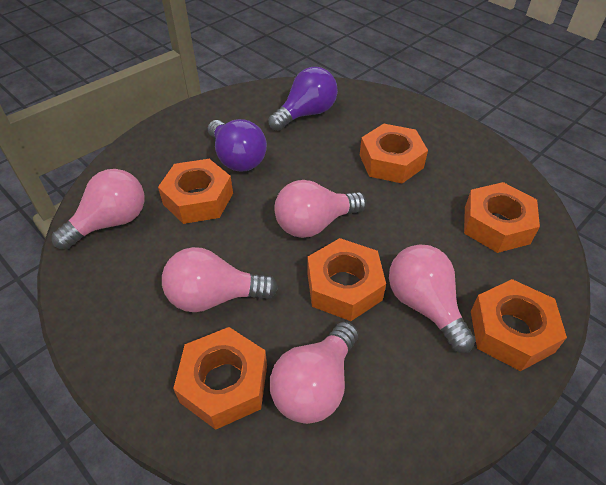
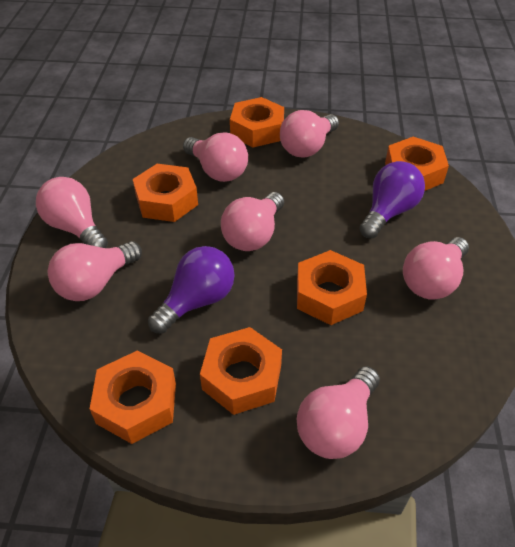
pink light bulb: [52,169,145,250] [162,247,278,312] [270,322,358,424] [274,180,367,238] [389,244,476,353] = 5 -> [36,177,108,248] [48,241,142,301] [183,132,248,182] [221,192,284,251] [280,110,339,158] [297,367,380,459] [403,237,469,300] = 7

